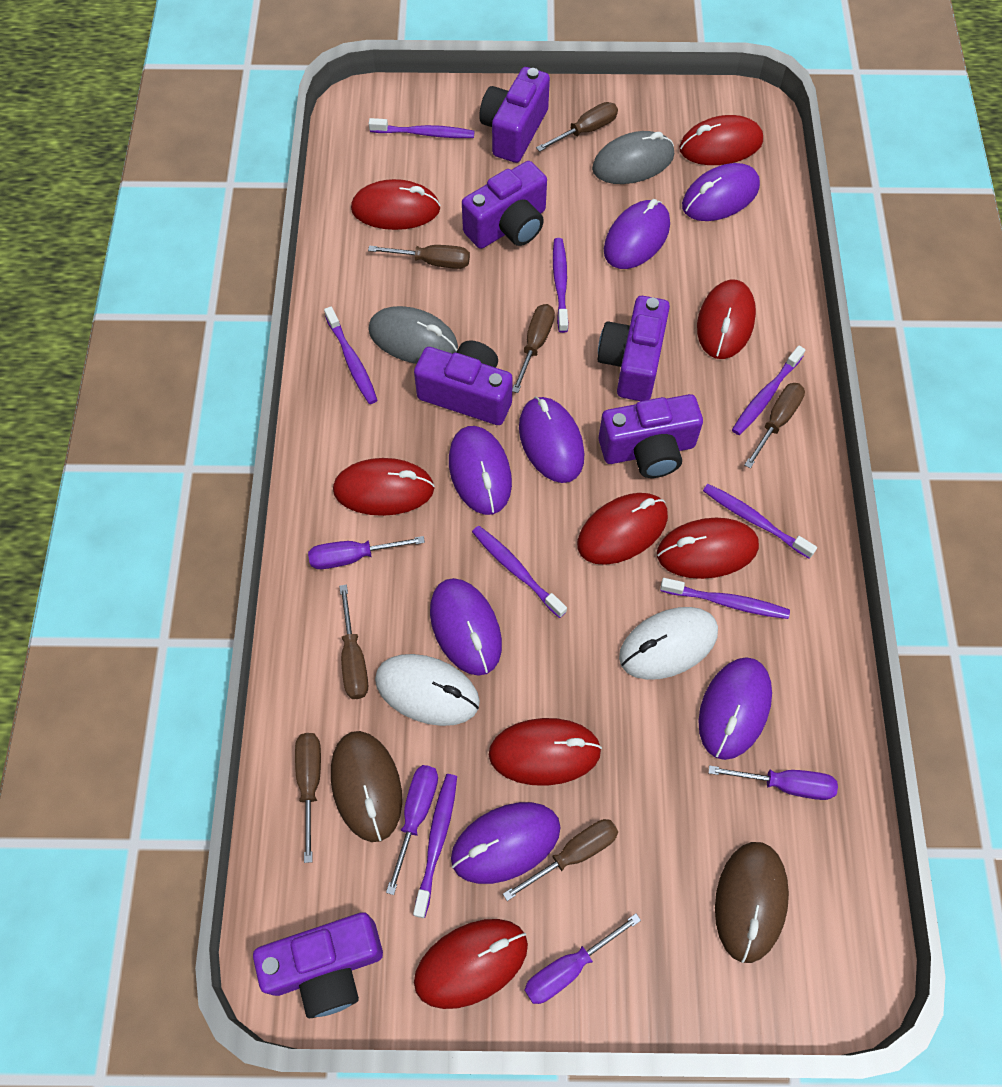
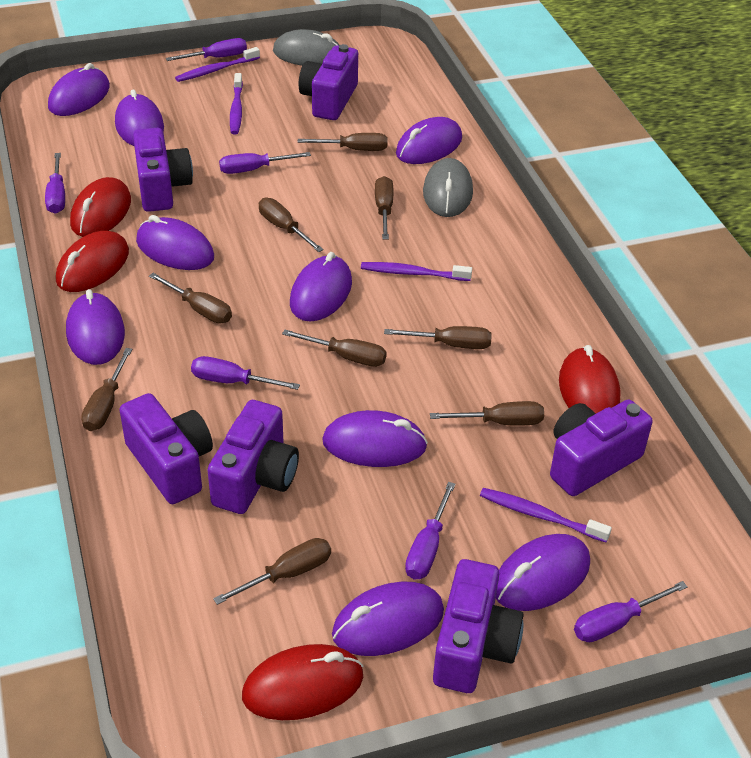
brown mouse: [331,731,402,842] [715,842,789,963] = 2 -> none = 0
brown screwdriver: [295,733,321,863] [339,585,368,699] [368,245,470,269] [503,819,618,901] [512,304,555,393] [536,102,618,152] [744,383,805,468] = 7 -> [81,348,132,431] [149,273,232,323] [213,538,331,605] [259,198,324,252] [282,330,387,367] [298,133,388,151] [375,176,393,240] [384,326,492,349] [430,401,544,426] = 9
purple mouse: [430,578,502,676] [449,426,512,515] [451,802,561,884] [519,396,584,483] [604,199,670,269] [682,163,760,221] [699,657,772,760] = 7 -> [48,63,110,116] [66,289,125,365] [115,89,164,146] [136,215,214,270] [290,252,352,322] [322,410,428,467] [332,582,444,656] [396,117,462,164] [496,534,590,611] = 9
purple screwdriver: [308,536,425,569] [386,765,438,895] [524,913,641,1004] [708,765,838,800] = 4 -> [45,153,65,214] [166,38,247,61] [191,356,300,390] [219,152,311,174] [405,482,456,580] [574,581,688,642] = 6
purple toothbrush: [324,306,377,404] [369,118,475,138] [413,774,457,918] [472,526,567,618] [553,238,568,333] [660,578,790,619] [703,484,817,559] [732,345,805,435] = 8 -> [175,47,260,82] [230,73,243,134] [361,262,472,281] [480,488,612,542] = 4
red mouse: [333,458,435,516] [351,179,441,230] [414,919,528,1009] [489,718,602,786] [577,493,668,565] [657,518,759,579] [679,115,763,165] [697,279,756,359] = 8 -> [56,231,129,292] [70,177,131,237] [242,644,363,720] [559,345,621,413] = 4
white mouse: [375,654,480,726] [619,607,718,680] = 2 -> none = 0

